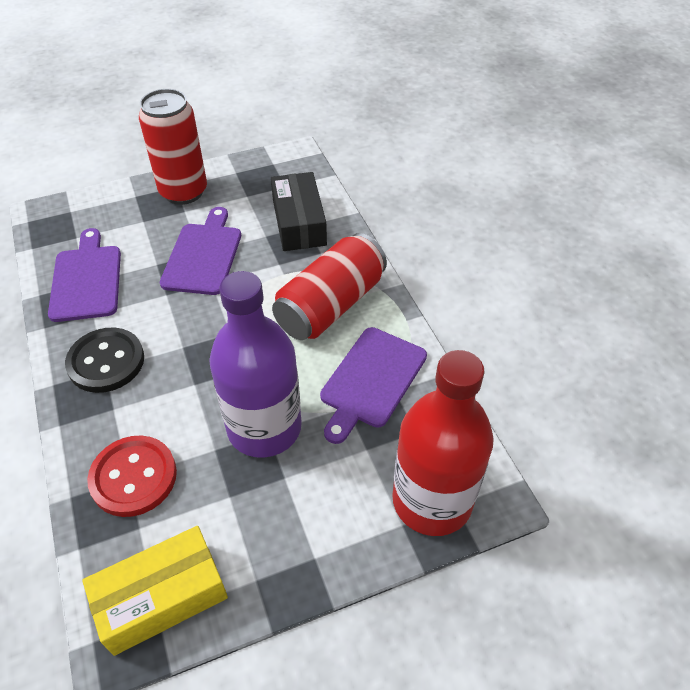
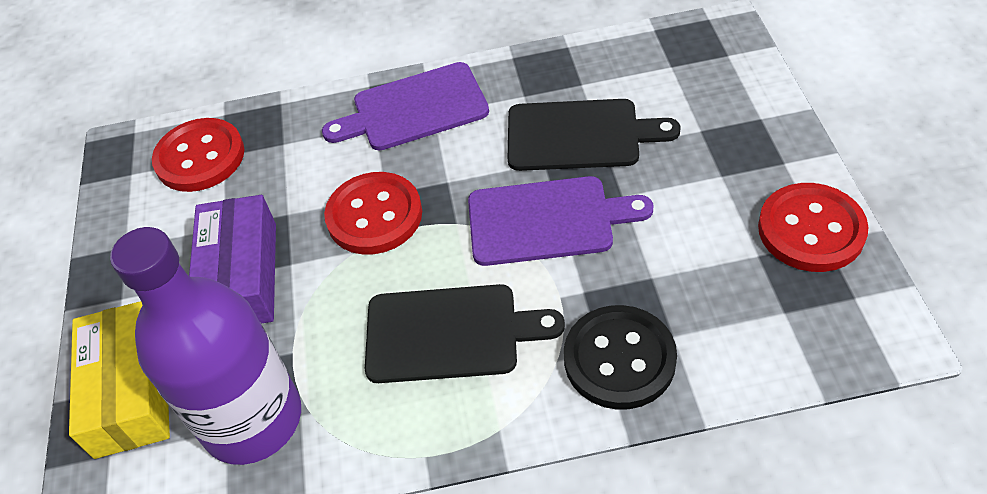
black box: [271,172,327,251] = 1 -> none = 0
black cutting board: none = 0 -> [365,284,565,383] [508,99,681,171] = 2
purple box: none = 0 -> [189,195,276,324] = 1
purple cutting board: [48,228,121,322] [160,207,241,295] [320,327,427,444] = 3 -> [322,62,489,151] [468,176,653,266] = 2
red bottle: [392,350,494,536] = 1 -> none = 0
red button: [87,435,177,517] = 1 -> [152,118,245,192] [324,172,422,254] [758,183,869,272] = 3
red can: [139,89,207,205] [272,233,387,340] = 2 -> none = 0

